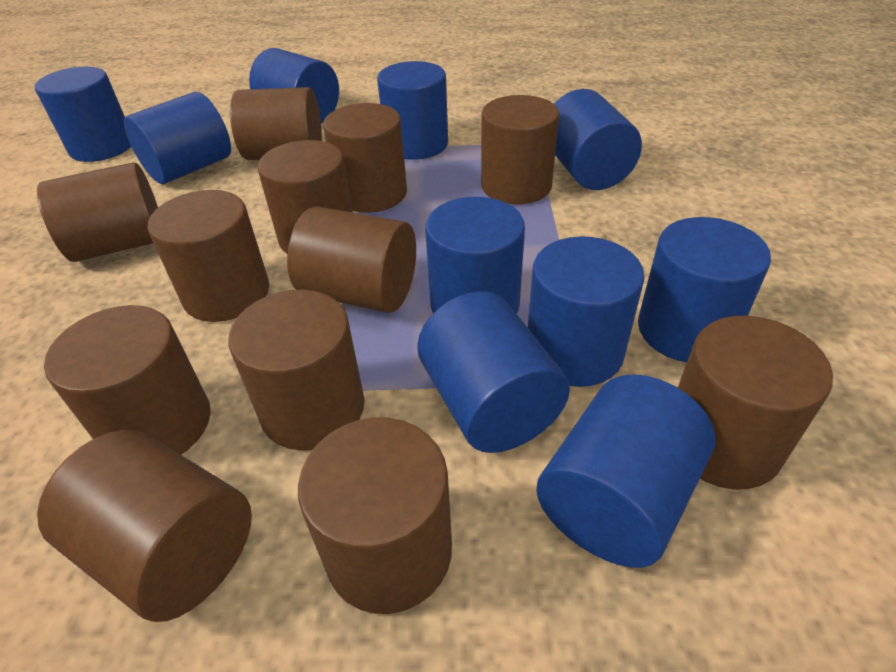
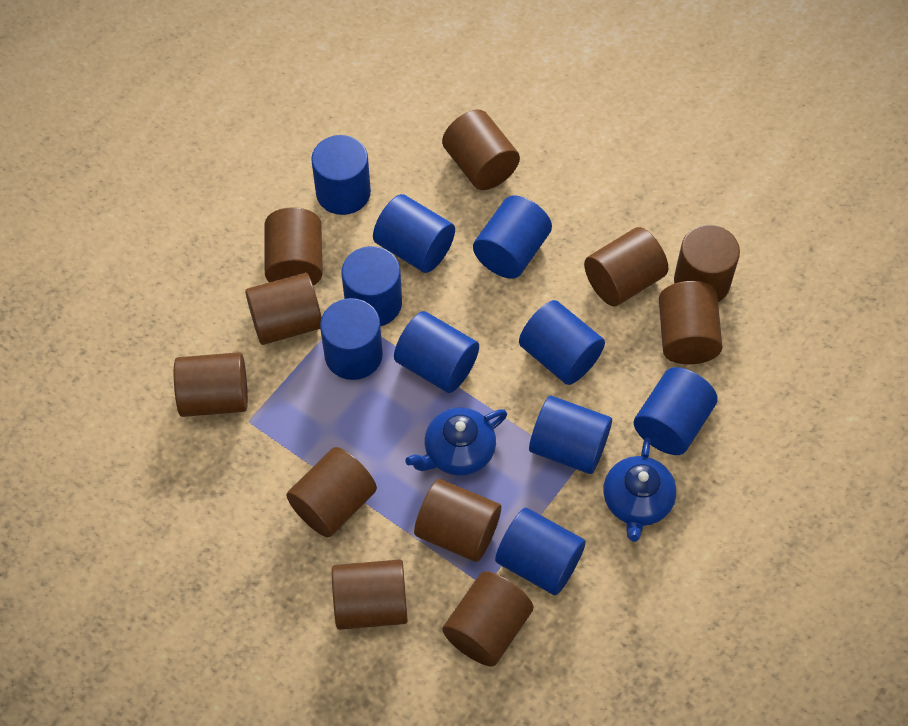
blue teapot: none = 0 -> [405,407,507,476] [603,438,676,542] = 2
brown cylinder: [37,162,158,262] [37,430,252,622] [44,305,211,454] [148,190,269,322] [229,289,364,451] [230,87,322,160] [258,140,353,253] [287,206,416,313] [298,417,452,614] [323,103,407,213] [481,95,559,204] [678,316,833,489] = 12 -> [174,352,248,417] [245,273,322,345] [264,207,323,285] [286,447,377,537] [332,559,408,630] [414,479,501,562] [442,110,520,190] [442,571,534,667] [584,227,668,306] [659,281,723,364] [674,225,740,302] = 11

